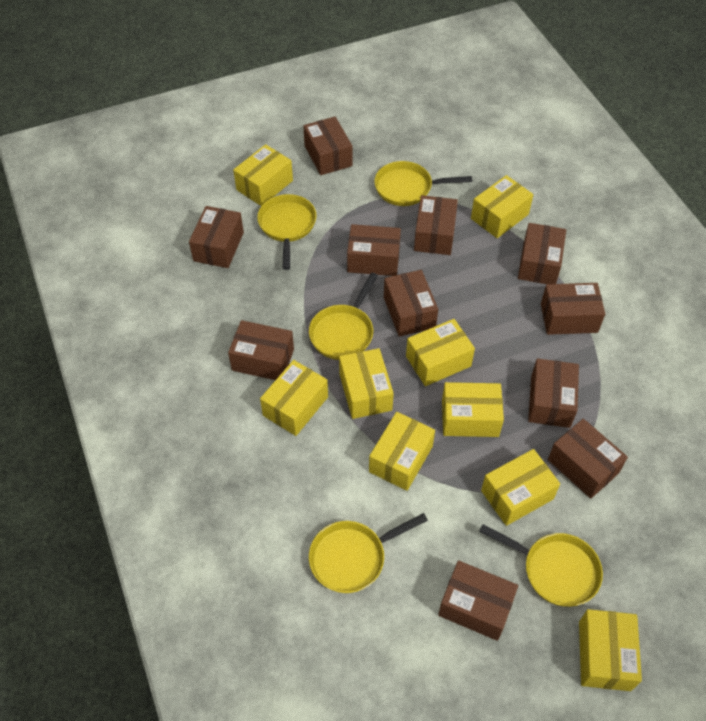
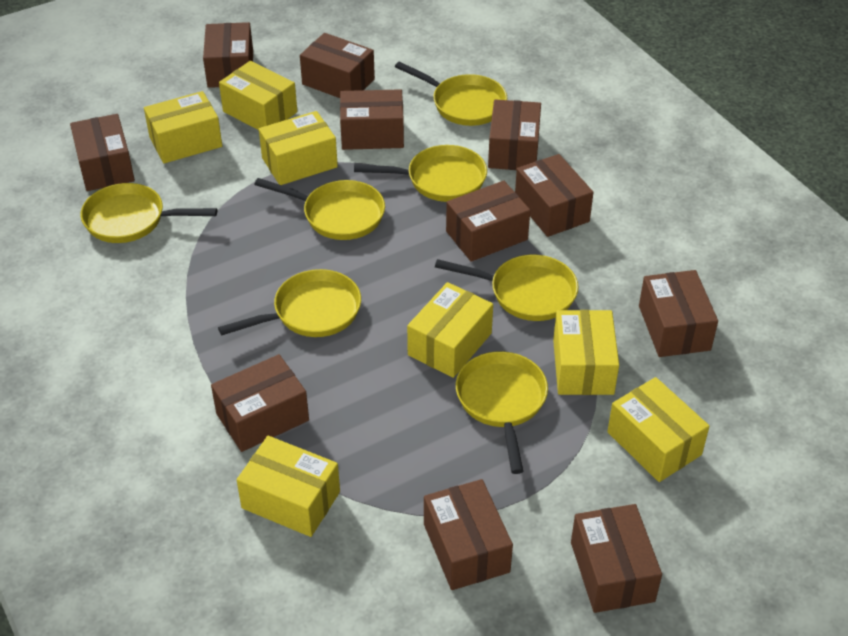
yellow box: [233,144,293,206] [260,360,328,436] [339,348,394,419] [369,412,435,491] [406,319,475,386] [442,382,504,437] [471,175,533,238] [481,449,560,526] [579,609,642,691] = 9 -> [144,91,222,164] [219,61,297,130] [237,436,340,537] [259,111,338,185] [407,282,493,378] [553,310,619,395] [607,377,710,482] = 7
yellow pan: [257,194,317,270] [309,273,378,360] [309,513,428,593] [374,161,472,206] [479,524,603,607] = 5 -> [81,183,217,243] [218,269,361,337] [254,178,385,240] [354,145,487,202] [395,61,507,126] [435,255,578,321] [456,352,548,474] = 7

